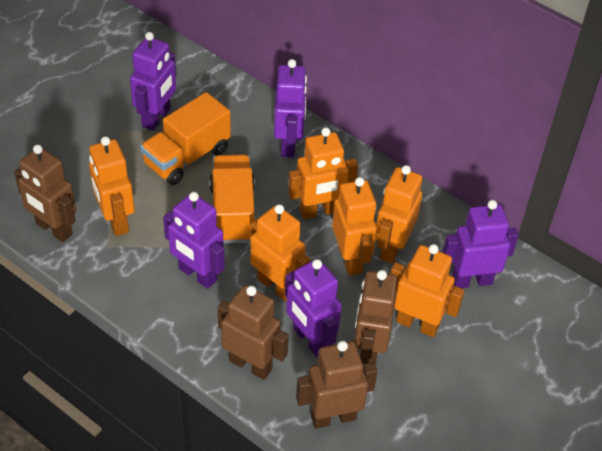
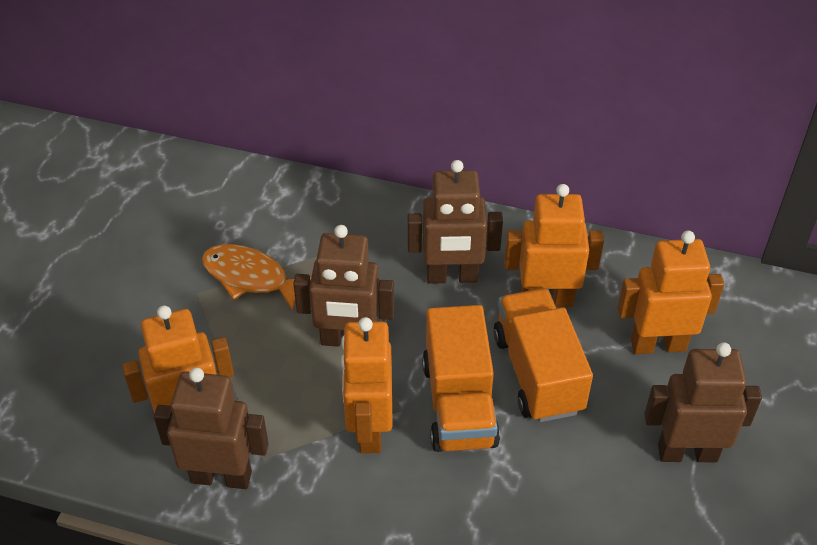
orange fish: none = 0 -> [202,244,311,311] = 1
orange robot: [89,136,135,236] [250,204,311,301] [288,127,358,220] [332,177,377,276] [376,165,422,264] [390,244,465,337] = 6 -> [122,305,234,414] [341,317,393,453] [504,184,604,307] [617,231,724,354] = 4
purple robot: [130,32,176,131] [163,192,225,289] [274,59,307,157] [285,259,342,357] [443,200,519,288] = 5 -> none = 0

